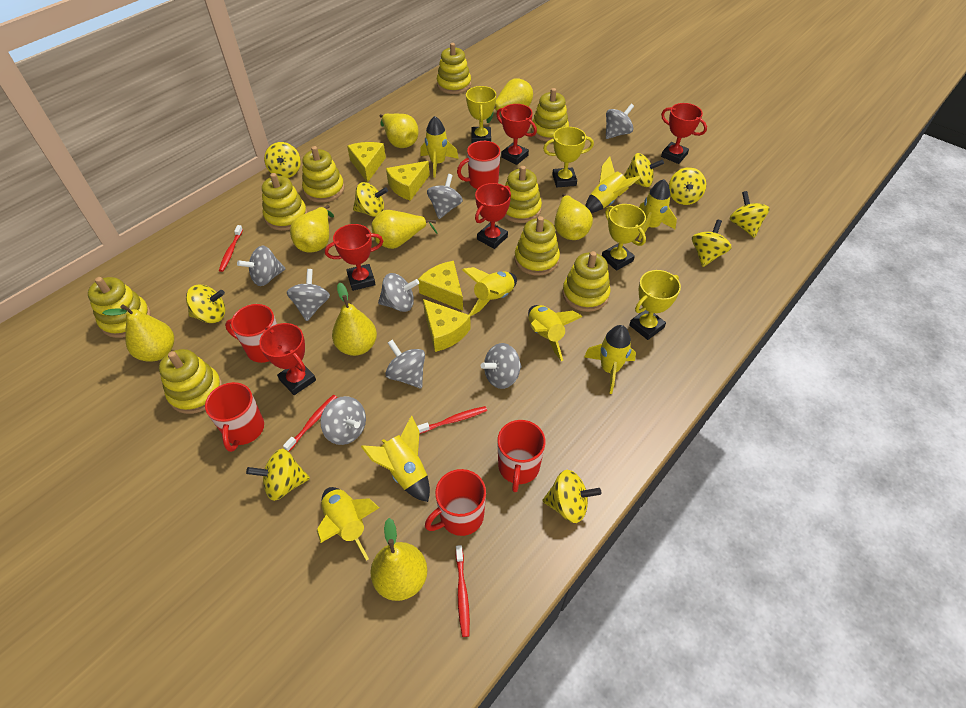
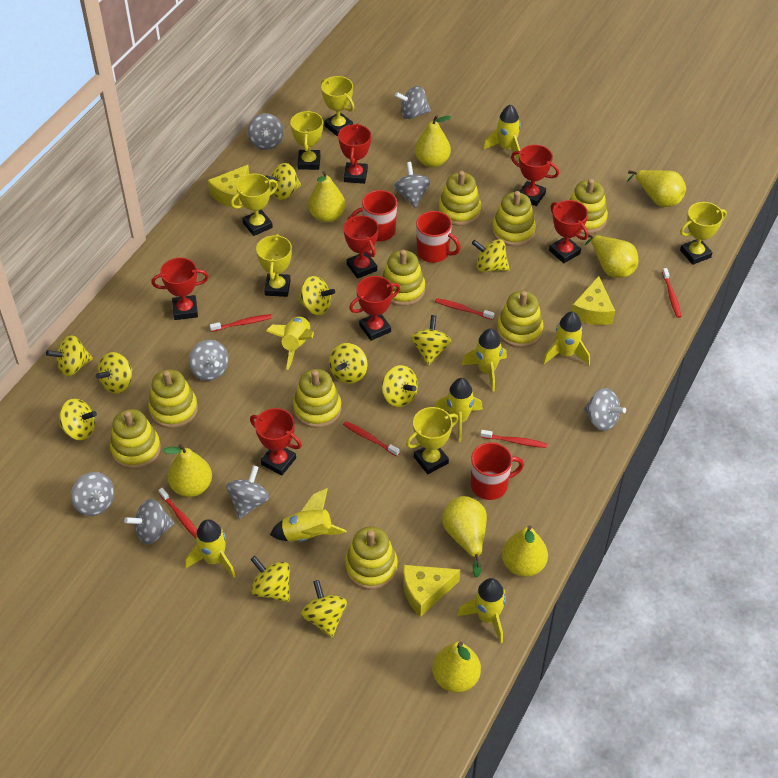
red mug: [205,382,264,452] [225,304,277,363] [425,469,486,536] [457,141,500,189] [497,420,546,492] = 5 -> [351,190,397,241] [416,211,461,263] [471,442,524,500] = 3
red toothbrush: [219,225,243,272] [283,395,337,451] [417,406,487,434] [456,545,470,637] = 4 -> [158,488,197,538] [210,314,272,332] [343,421,400,456] [435,298,494,320] [480,430,547,448] [662,268,681,318] = 6
red trophy: [259,323,316,395] [325,224,383,291] [475,183,511,249] [496,104,537,165] [661,103,707,164] = 5 -> [151,258,209,320] [250,408,302,476] [338,123,371,184] [343,215,379,279] [349,276,400,341] [511,145,559,206] [549,200,588,263] = 7
yellow cheese: [347,142,386,183] [386,161,430,201] [418,261,463,310] [423,299,471,352] = 4 -> [207,165,249,209] [403,565,460,617] [572,276,615,325] = 3
yellow spinning top: [186,285,225,323] [246,449,310,501] [264,142,301,178] [353,182,388,217] [542,470,601,523] [624,153,664,187] [669,167,706,205] [692,220,731,267] [729,191,770,238] = 9 -> [46,335,93,376] [59,399,97,440] [96,352,133,393] [250,556,290,602] [266,163,301,200] [298,276,335,315] [301,580,347,638] [329,343,368,384] [382,365,418,407] [411,315,452,366] [472,239,510,272] = 11
yellow trophy: [466,86,496,143] [543,127,594,187] [602,204,646,271] [629,270,681,340] = 4 -> [231,174,278,236] [256,234,292,297] [290,110,323,170] [321,76,354,136] [406,407,458,474] [680,202,727,265] = 6

